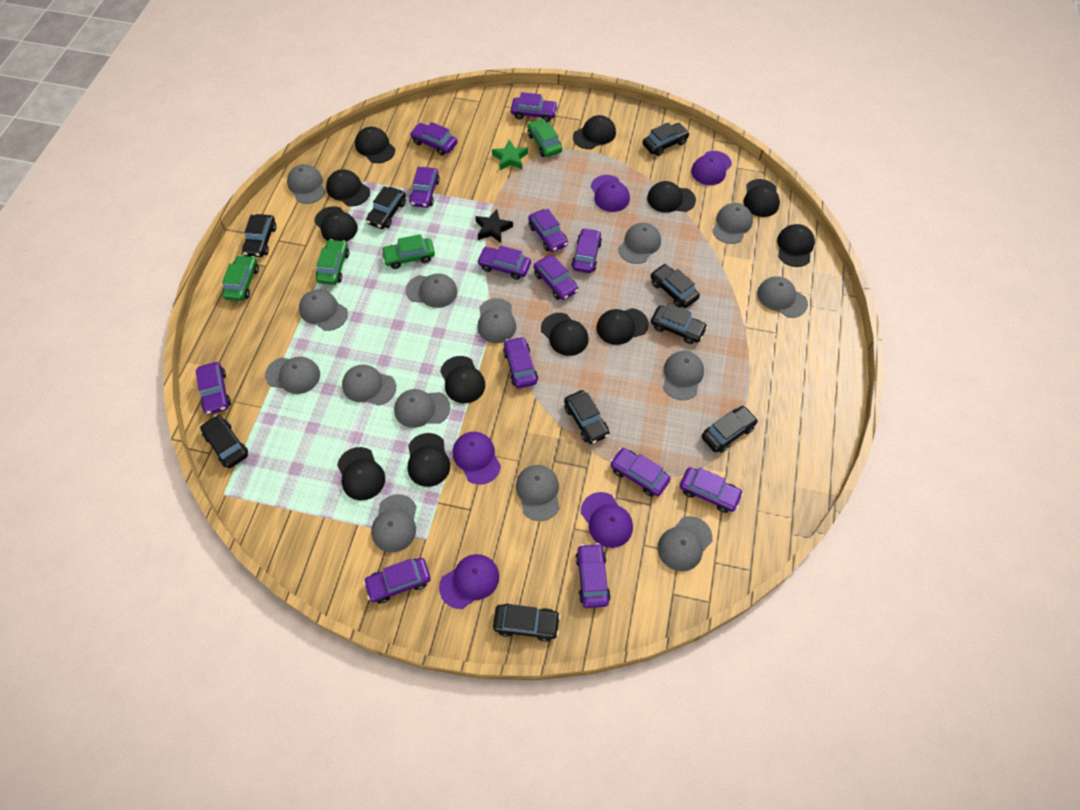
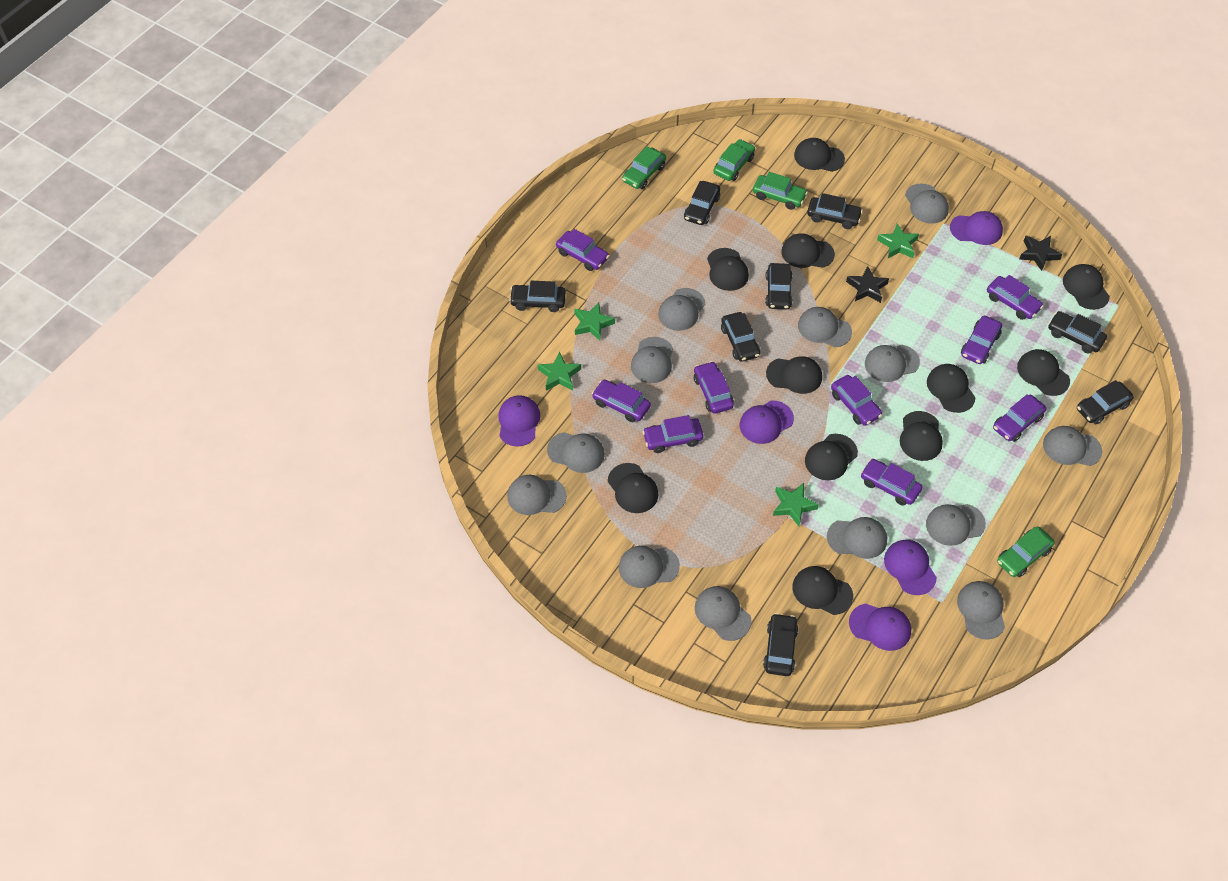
black cap: [314,206,358,242] [326,169,370,206] [337,447,385,500] [355,127,395,163] [408,433,450,487] [440,356,485,403] [541,313,589,356] [573,115,616,149] [596,308,649,345] [647,181,696,213] [743,179,780,217] [777,224,815,267] = 12 -> [608,463,659,513] [707,248,749,291] [766,356,822,394] [781,233,835,268] [792,566,853,615] [794,138,845,172] [805,434,858,480] [900,411,943,461] [927,364,975,413] [1017,349,1070,396] [1063,264,1110,310] = 11
black car: [200,415,248,468] [242,214,276,257] [366,186,406,229] [493,604,561,642] [564,390,610,444] [643,123,690,156] [651,264,700,308] [651,303,708,344] [702,406,758,453] = 9 -> [509,281,566,312] [684,181,720,225] [721,312,760,362] [763,613,799,676] [765,263,793,310] [807,193,863,229] [1048,311,1107,354] [1077,380,1134,424] = 8
black star: [475,209,513,243] = 1 -> [846,266,889,303] [1019,236,1063,271] = 2
green star: [492,140,528,170] = 1 -> [538,352,581,391] [574,302,615,341] [773,483,819,526] [877,224,919,258] = 4
grey cap: [265,357,320,394] [287,164,325,204] [299,289,348,331] [342,365,396,406] [371,494,417,553] [394,389,451,428] [406,273,457,308] [477,298,516,343] [516,465,560,521] [618,223,661,264] [658,516,713,571] [663,351,704,400] [712,203,753,244] [757,276,808,318] = 14 -> [507,475,567,515] [547,432,605,473] [619,546,680,588] [631,337,673,383] [658,288,705,331] [695,586,752,641] [798,307,852,347] [827,517,887,559] [865,345,920,382] [905,183,949,224] [926,504,986,546] [957,581,1005,640] [1043,426,1102,466] = 13
purple car: [195,362,231,415] [363,558,431,603] [409,167,440,208] [410,122,457,155] [477,245,531,280] [503,336,538,388] [511,92,558,122] [528,209,568,252] [533,256,579,300] [571,228,602,273] [575,543,611,608] [610,448,671,497] [680,467,743,513] = 13 -> [556,229,609,271] [592,380,651,422] [642,415,704,453] [694,361,734,414] [831,375,882,426] [861,459,922,506] [961,316,1002,364] [987,275,1043,320] [993,394,1046,442] = 9

